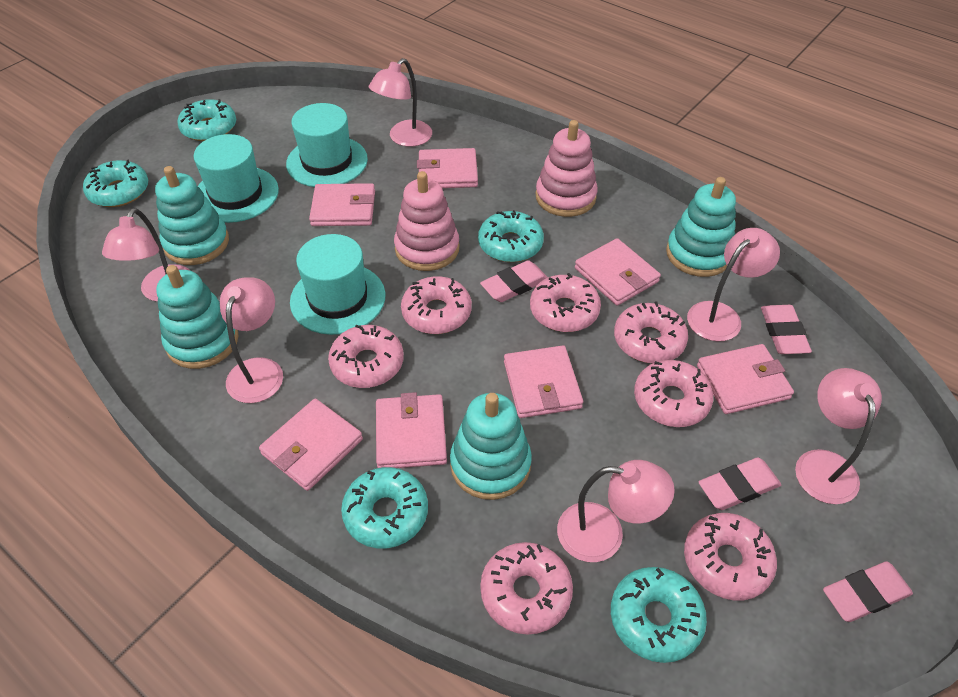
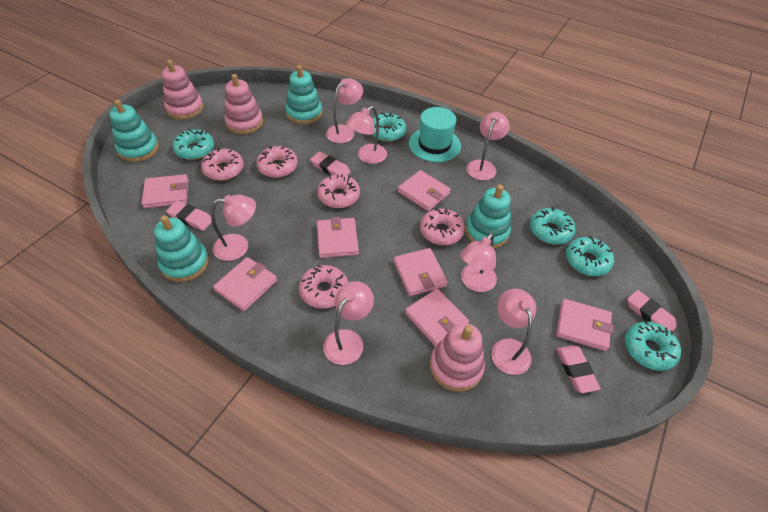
pink donut: [328,325,404,388] [401,276,472,334] [480,542,573,635] [530,273,601,332] [614,301,688,363] [634,360,713,427] [684,513,777,600] = 7 -> [201,148,244,181] [256,146,298,178] [299,265,348,309] [317,174,360,208] [420,208,465,245] = 5
pink lamp: [102,208,189,302] [220,277,283,403] [369,58,432,147] [557,460,675,562] [687,228,780,341] [795,368,882,504] = 6 -> [211,194,256,261] [323,281,374,365] [326,78,363,143] [346,106,387,164] [460,233,497,292] [466,112,510,180] [491,289,536,375] = 7
pink stacking toy: [394,171,459,271] [536,120,598,217] = 2 -> [162,60,203,120] [225,74,263,134] [430,323,485,392] = 3
turquoise hat: [194,134,279,223] [286,103,368,187] [290,234,385,335] = 3 -> [409,107,461,162] = 1

